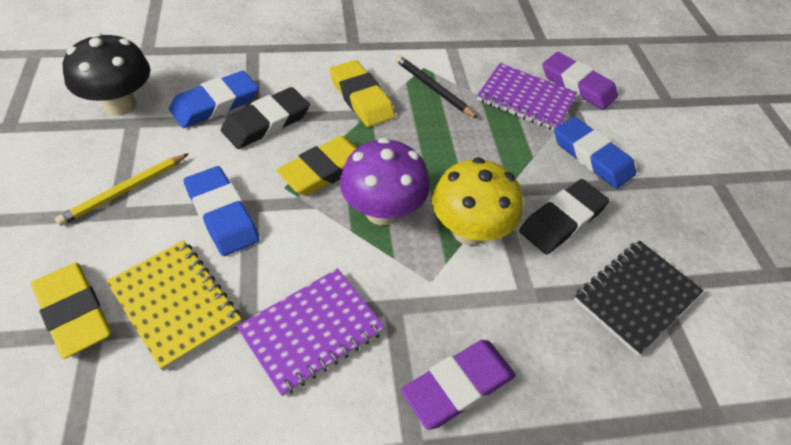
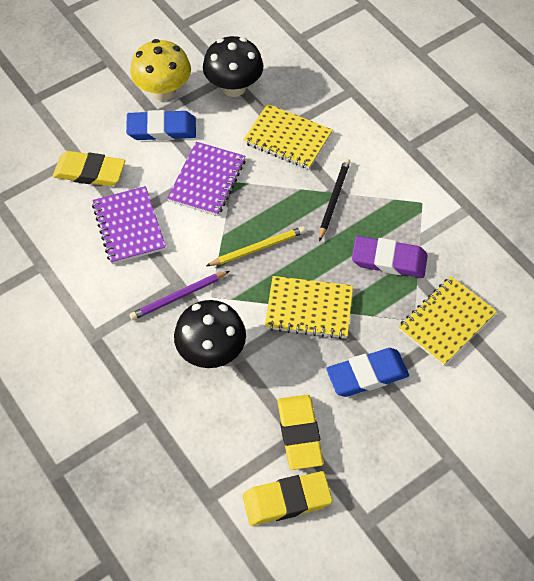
black eraser: [221,87,310,149] [519,179,609,255] = 2 -> none = 0
black mushroom: [63,33,150,116] = 1 -> [174,300,246,368] [203,36,263,97] = 2
black notebook: [574,240,704,356] = 1 -> none = 0
blue eraser: [169,71,259,128] [184,166,260,256] [554,117,636,189] = 3 -> [126,110,196,141] [326,348,409,397] = 2
purple eraser: [401,340,516,430] [542,52,618,110] = 2 -> [352,236,428,278] = 1
purple mushroom: [340,137,430,226] = 1 -> none = 0
purple pencil: none = 0 -> [129,271,229,320] = 1
yellow notebook: [106,240,241,371] = 1 -> [243,104,333,169] [265,276,353,339] [399,276,497,366] = 3

